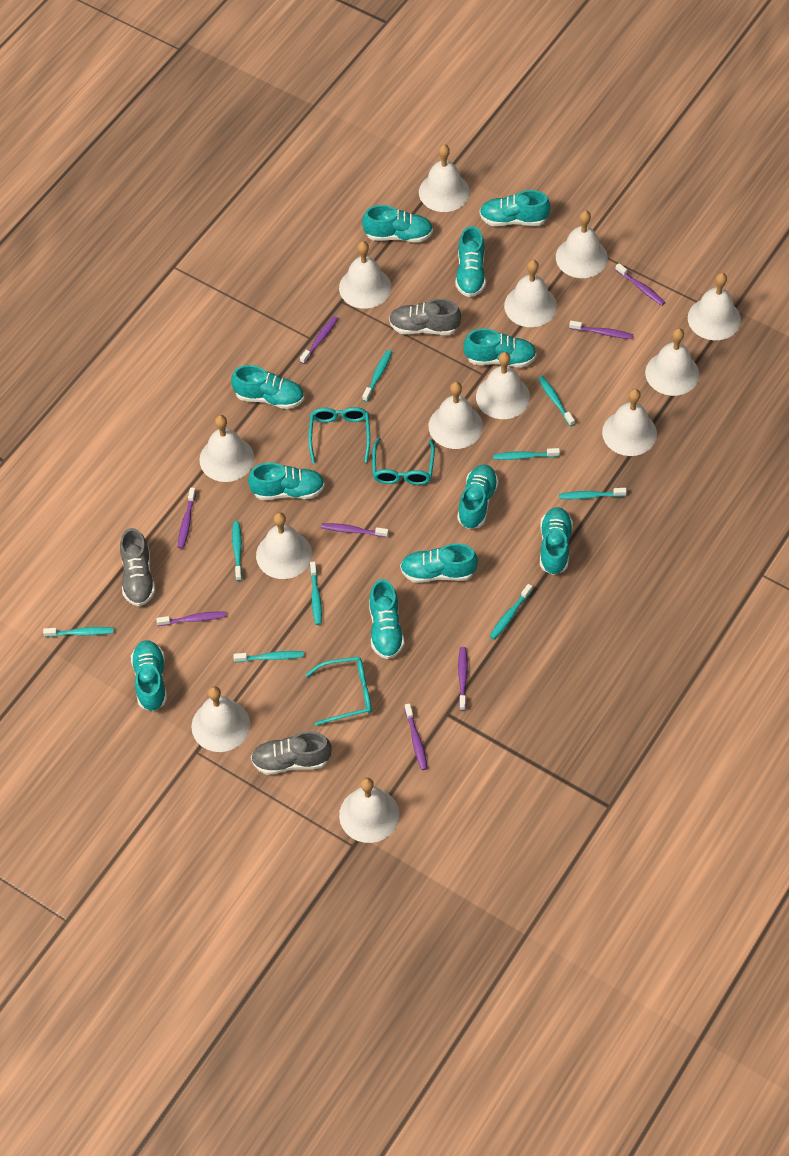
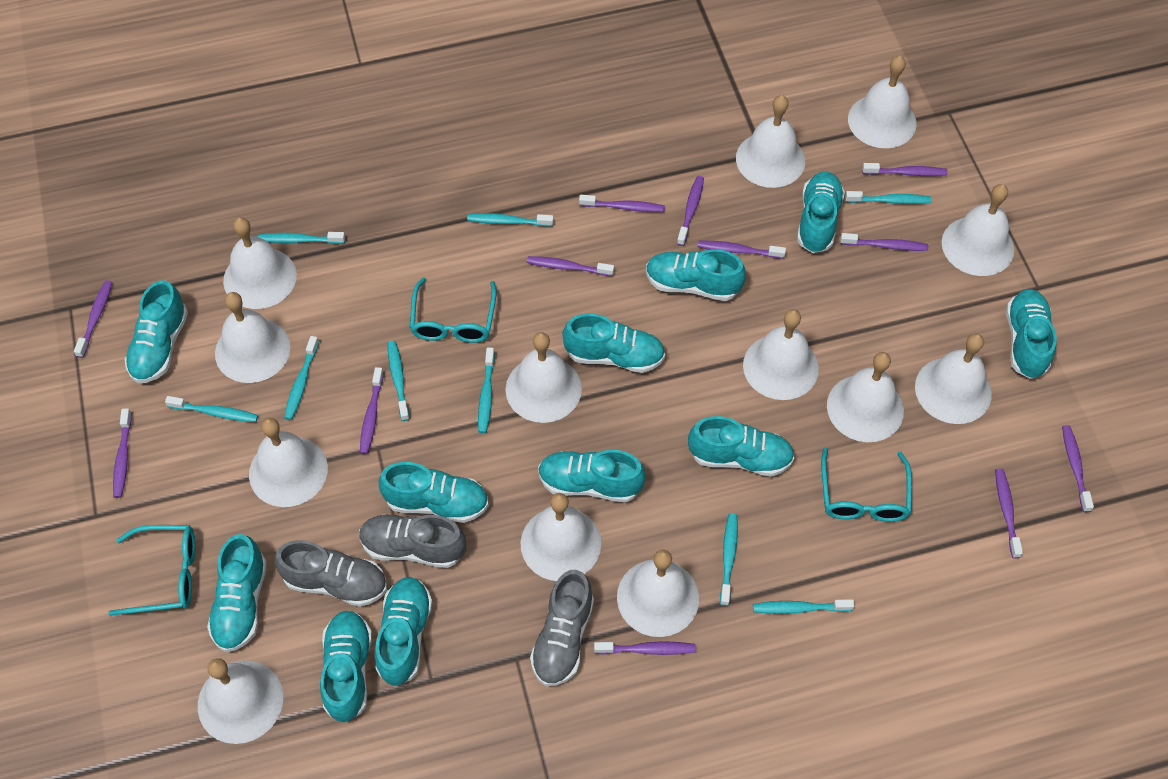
purple toothbrush: [156,611,226,626] [178,487,196,549] [300,316,338,364] [321,523,389,537] [405,703,428,770] [458,647,468,711] [569,321,633,339] [615,263,665,306] = 8 -> [74,280,113,358] [113,408,132,498] [360,367,384,454] [527,256,614,276] [579,195,665,212] [594,641,696,655] [677,176,704,246] [698,241,786,259] [840,233,928,251] [862,163,948,176] [995,468,1023,558] [1062,425,1094,512] = 12

